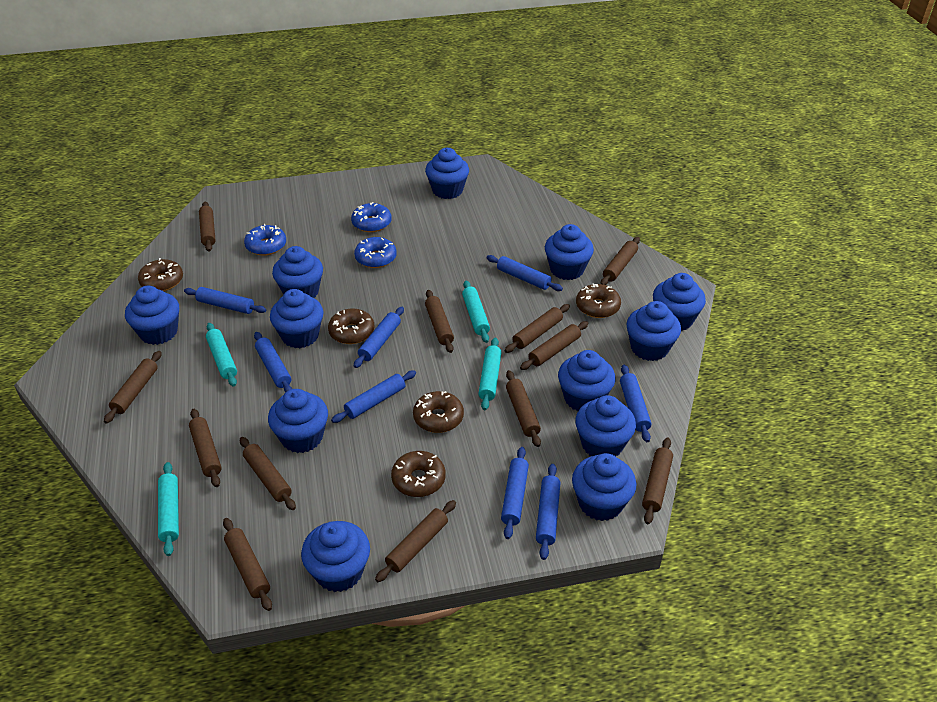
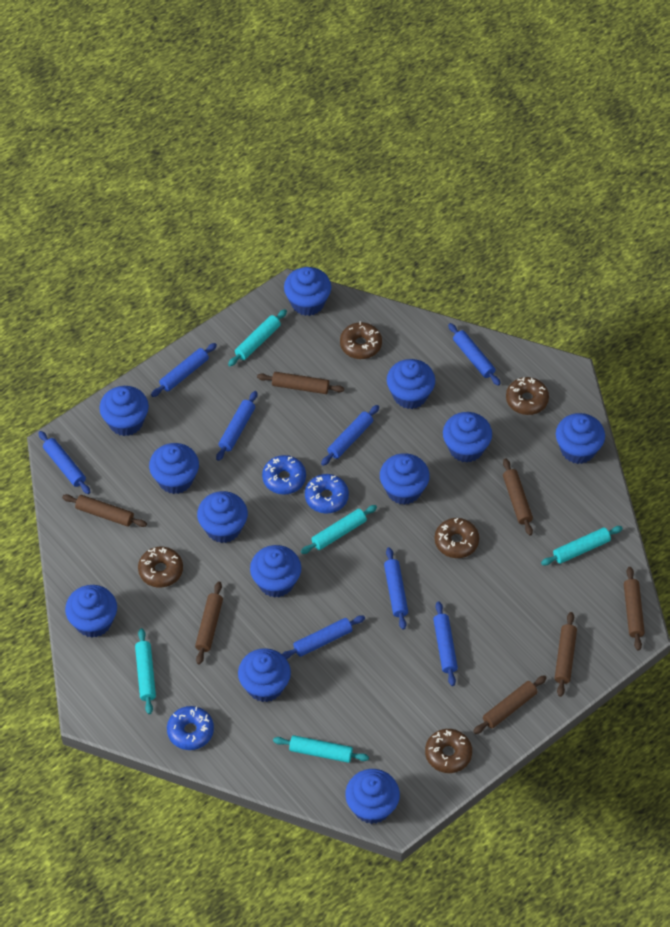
brown rolling pin: [104,351,161,424] [189,409,222,487] [199,201,216,252] [223,518,272,611] [240,437,296,510] [375,500,456,582] [425,290,454,353] [505,304,570,353] [506,370,541,447] [520,321,588,370] [601,237,640,285] [642,437,673,524] = 12 -> [62,494,147,527] [195,581,223,665] [257,372,344,394] [473,675,547,734] [503,459,533,536] [555,612,577,697] [624,567,645,651] = 7
turquoise rolling pin: [158,462,179,556] [206,323,237,387] [462,281,490,343] [478,338,502,410] = 4 -> [135,628,156,714] [228,309,287,366] [273,735,369,763] [301,505,377,554] [541,526,623,565] = 5

